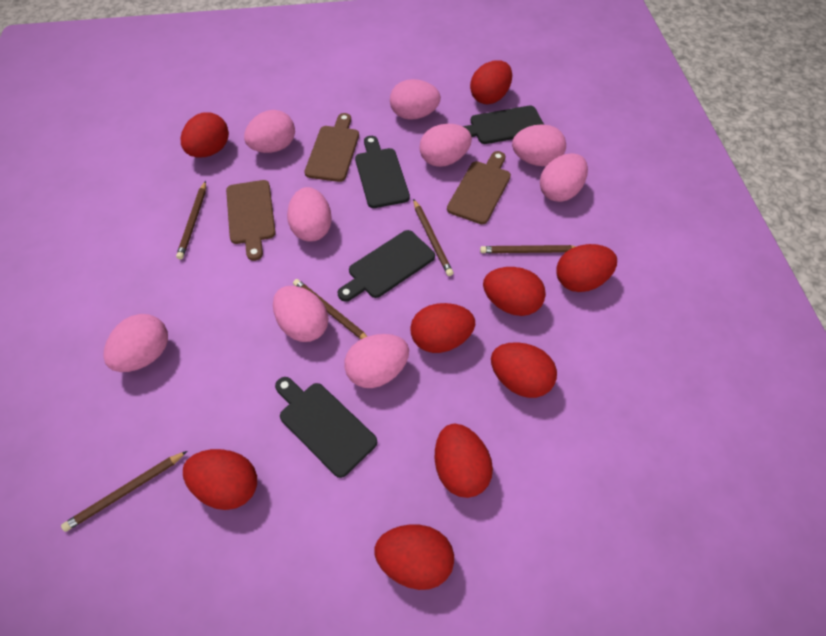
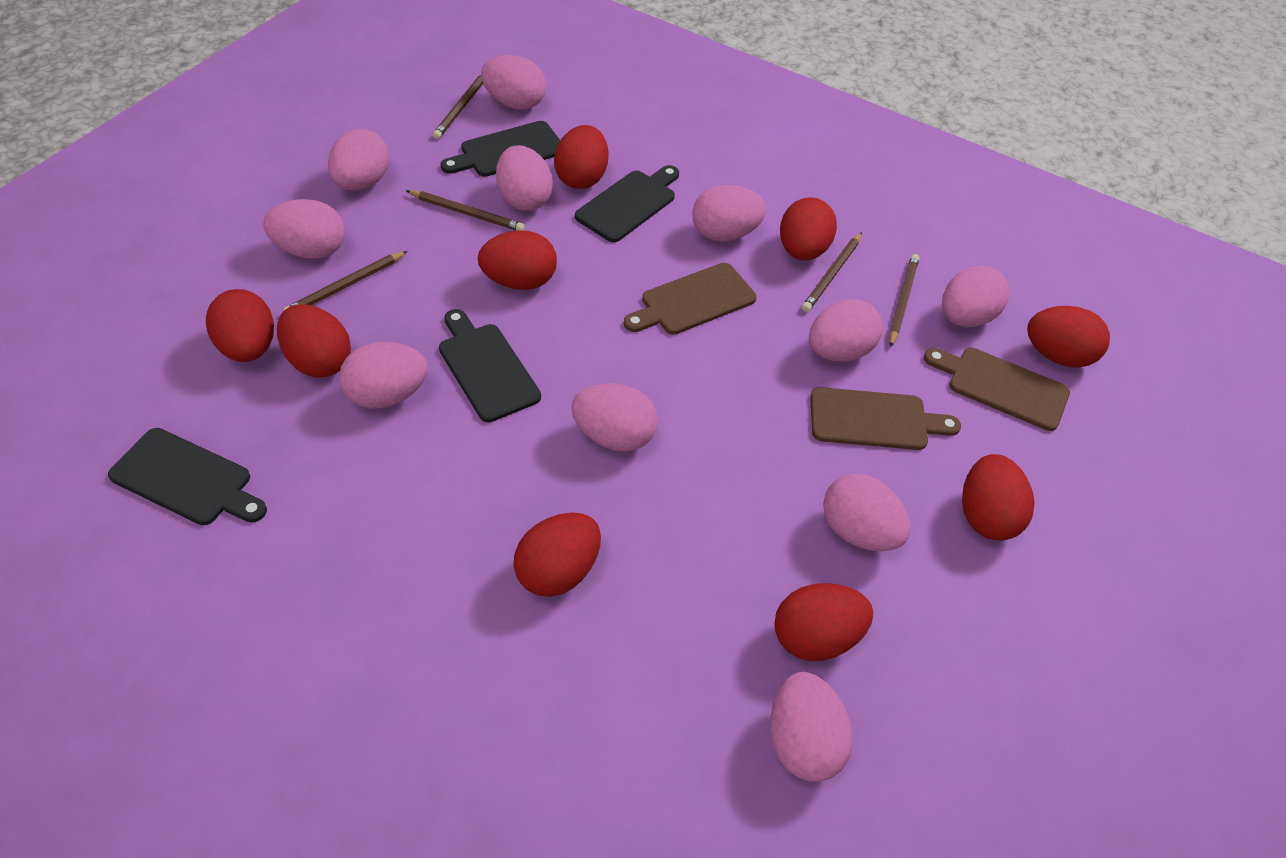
pink egg: [103,314,168,372] [244,110,295,153] [273,286,328,342] [287,187,332,242] [344,334,409,388] [390,79,441,120] [419,124,472,167] [512,124,566,166] [540,153,588,202] = 9 -> [263,199,345,259] [328,129,389,190] [339,342,428,409] [481,55,546,110] [496,145,553,211] [571,383,658,452] [692,185,766,242] [770,672,852,782] [809,299,883,362] [823,474,910,551] [942,265,1009,327] = 11

